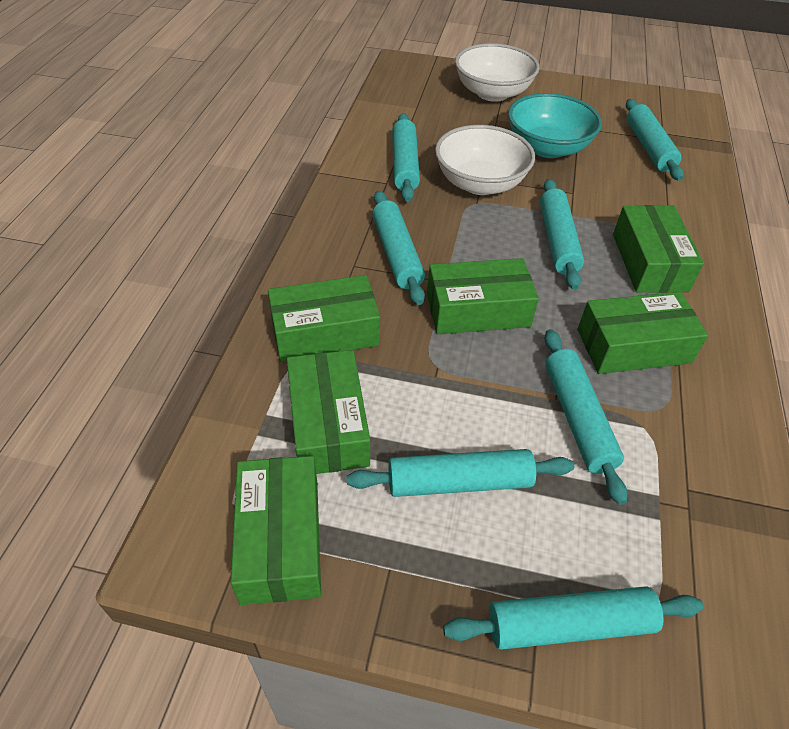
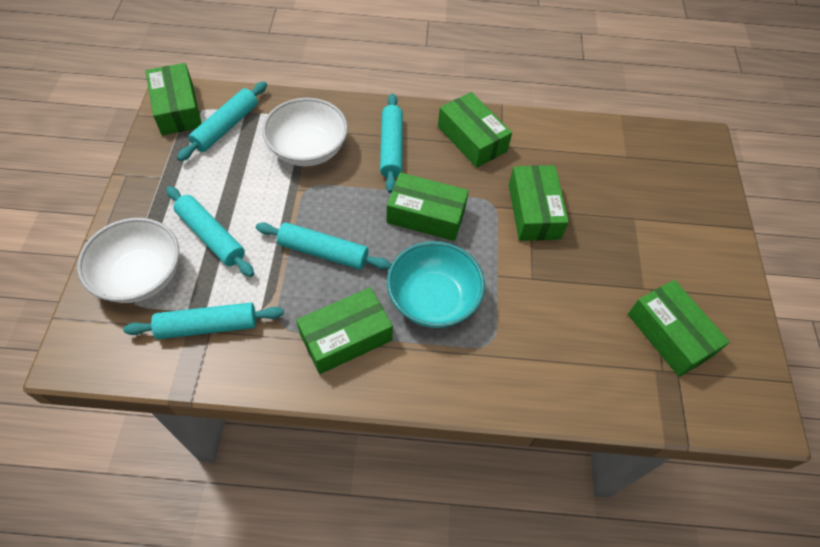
turquoise rolling pin: [347,449,574,497] [372,190,425,305] [392,113,420,202] [443,587,703,650] [540,179,584,290] [544,329,628,505] [626,99,684,181] = 7 -> [123,302,284,339] [166,186,254,277] [177,81,267,161] [256,222,391,270] [380,94,403,193] = 5

